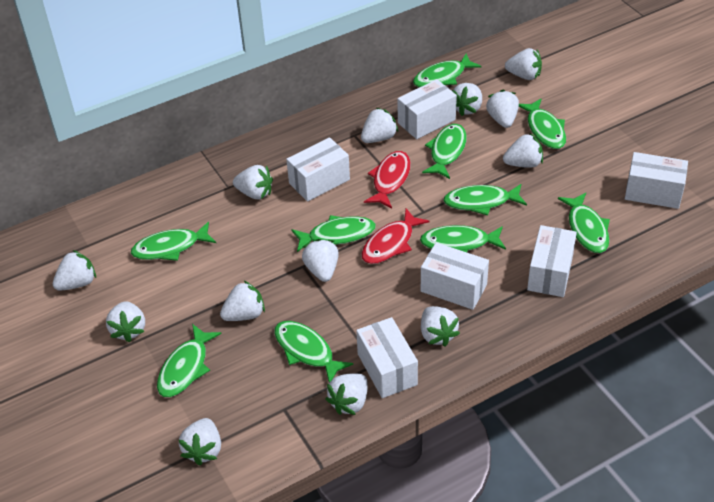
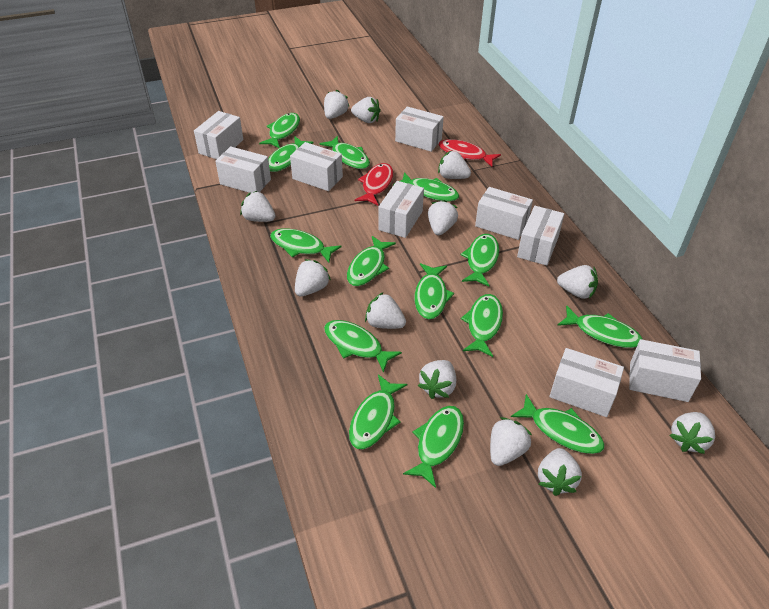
green fish: [131,222,216,261] [157,324,222,397] [274,321,353,382] [291,215,376,252] [413,54,482,88] [420,225,506,252] [422,124,467,179] [443,184,527,215] [519,98,566,149] [558,193,610,253] = 10 -> [259,113,300,148] [268,136,314,172] [270,228,342,263] [320,136,370,169] [324,320,402,373] [347,236,396,286] [349,374,407,449] [393,172,459,202] [403,406,464,488] [415,263,454,319] [461,234,499,287] [461,294,503,357] [511,394,605,454] [557,305,643,348] = 14
white box: [286,137,350,202] [356,317,418,398] [398,79,457,139] [421,243,489,310] [527,225,577,297] [625,152,688,209] = 6 -> [194,111,243,159] [215,146,271,193] [290,142,343,191] [378,181,424,238] [395,106,444,152] [475,187,533,240] [517,206,564,266] [549,348,624,417] [629,339,701,402] = 9
white strawberry: [53,250,96,291] [106,301,145,343] [179,418,221,466] [220,281,265,321] [233,165,273,199] [302,239,339,282] [326,373,368,415] [361,108,398,143] [421,306,460,347] [452,83,482,116] [486,90,519,128] [503,133,543,168] [505,48,542,80] = 13 -> [240,191,275,222] [295,259,331,297] [324,90,350,119] [351,97,381,123] [365,293,406,329] [418,360,456,399] [428,200,458,235] [438,151,471,179] [490,417,532,466] [538,448,582,496] [557,265,598,299] [669,412,715,454] = 12

